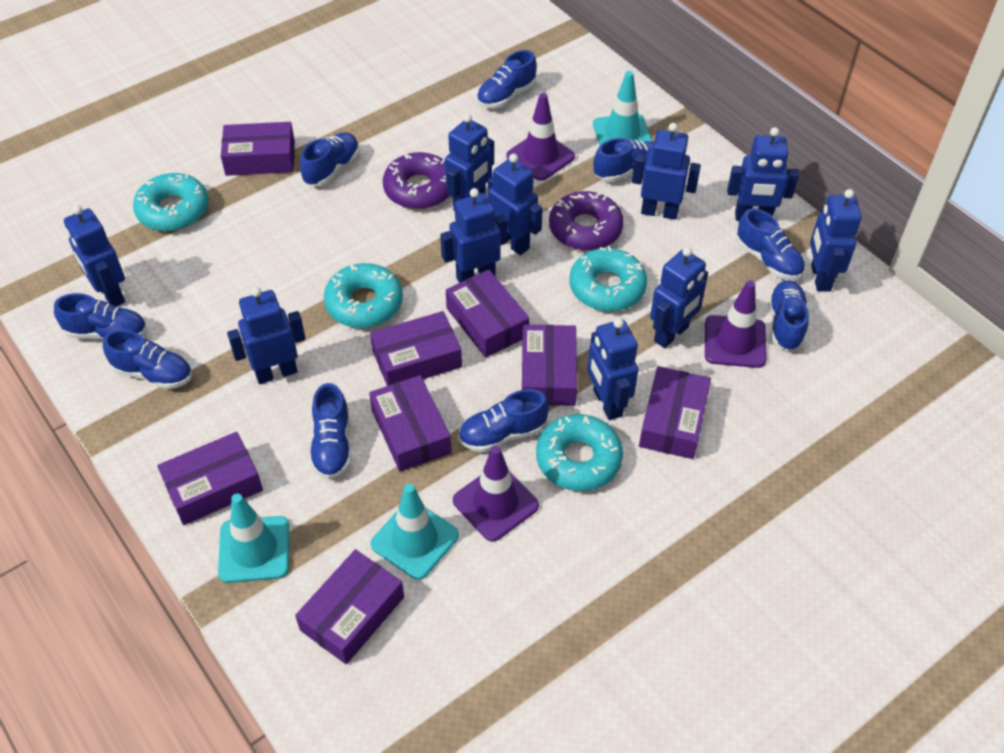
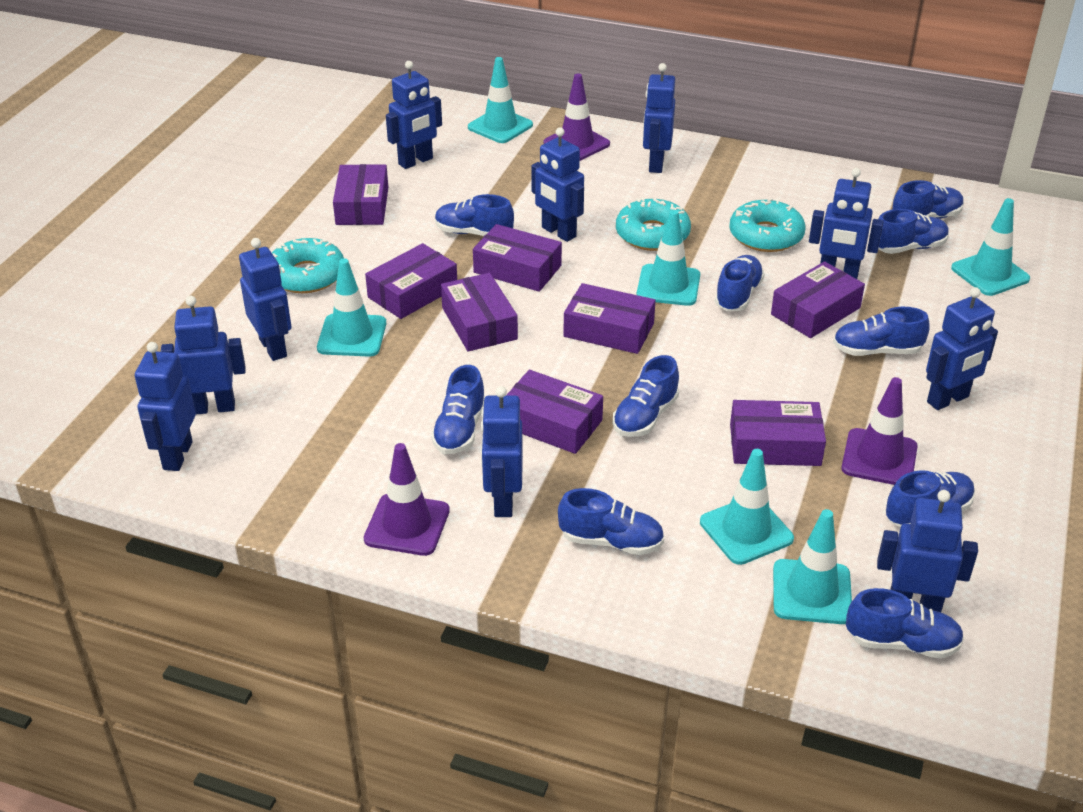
blue shoe: [54,293,147,339] [103,330,192,389] [300,132,360,186] [309,383,352,479] [458,389,549,453] [477,50,537,108] [593,138,654,182] [737,209,805,280] [768,280,809,351] = 9 -> [431,365,485,454] [435,194,514,236] [558,488,664,555] [613,355,679,437] [715,255,765,311] [833,307,929,356] [846,588,964,659] [878,209,949,254] [885,470,975,527] [892,180,964,219] = 10
purple donut: [383,152,449,209] [549,191,624,251] = 2 -> none = 0
turquoise donut: [133,173,209,231] [324,263,403,328] [536,414,623,491] [570,246,647,311] = 4 -> [272,238,344,293] [616,197,691,251] [729,198,805,252] = 3
turquoise traffic cone: [218,493,289,583] [371,484,459,580] [593,71,652,145] = 3 -> [317,258,386,357] [468,57,533,143] [637,210,700,306] [700,449,794,565] [773,509,852,624] [951,198,1030,296] = 6

